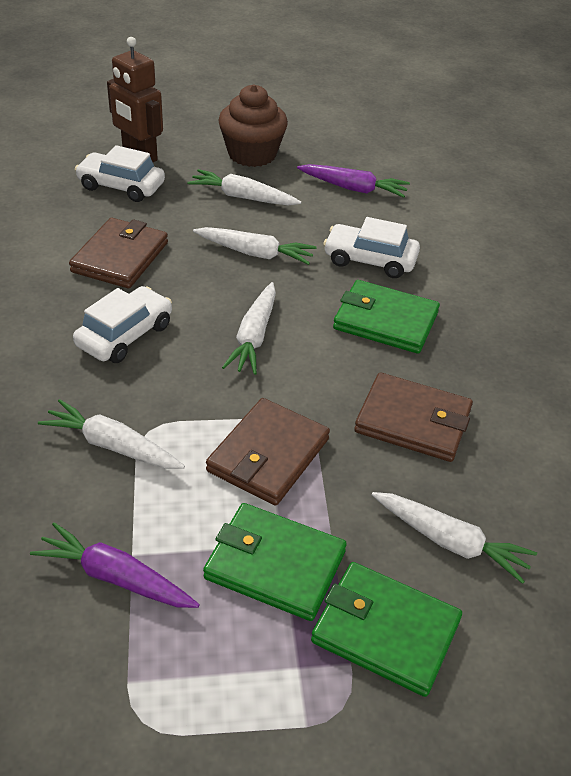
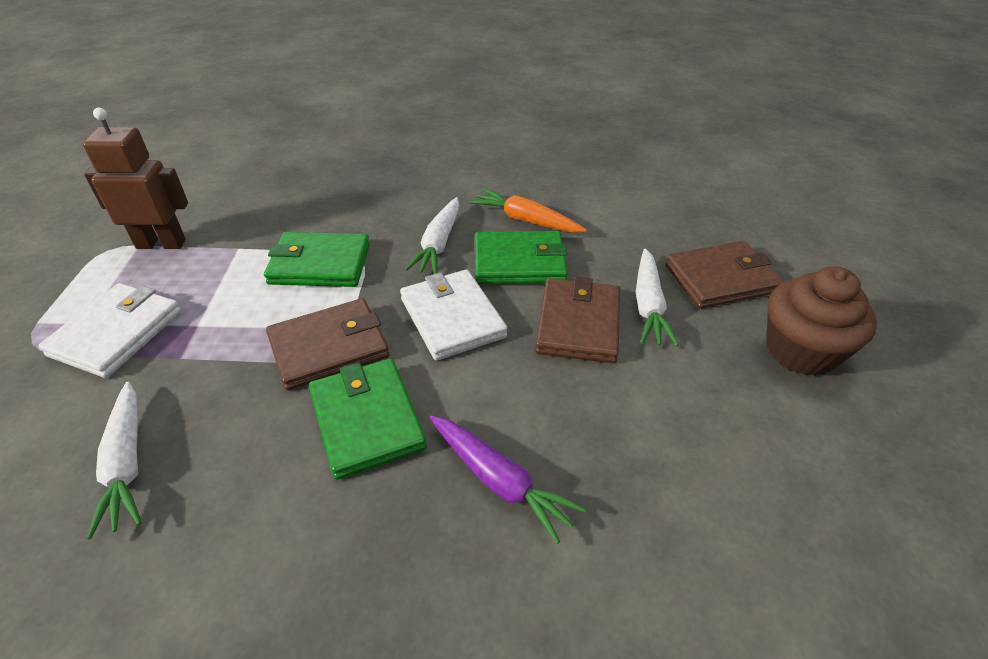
orange carrot: none = 0 -> [470,188,587,233] = 1
purple carrot: [30,522,200,608] [297,164,410,198] = 2 -> [430,415,586,544] = 1
white car: [73,286,172,363] [75,145,165,202] [323,217,420,278] = 3 -> none = 0
white carrot: [38,399,185,469] [187,169,301,205] [193,227,317,265] [222,282,276,375] [372,492,537,584] = 5 -> [87,382,142,539] [405,197,459,274] [636,248,679,346] = 3
white wallet: none = 0 -> [39,283,181,378] [400,270,507,361] = 2

